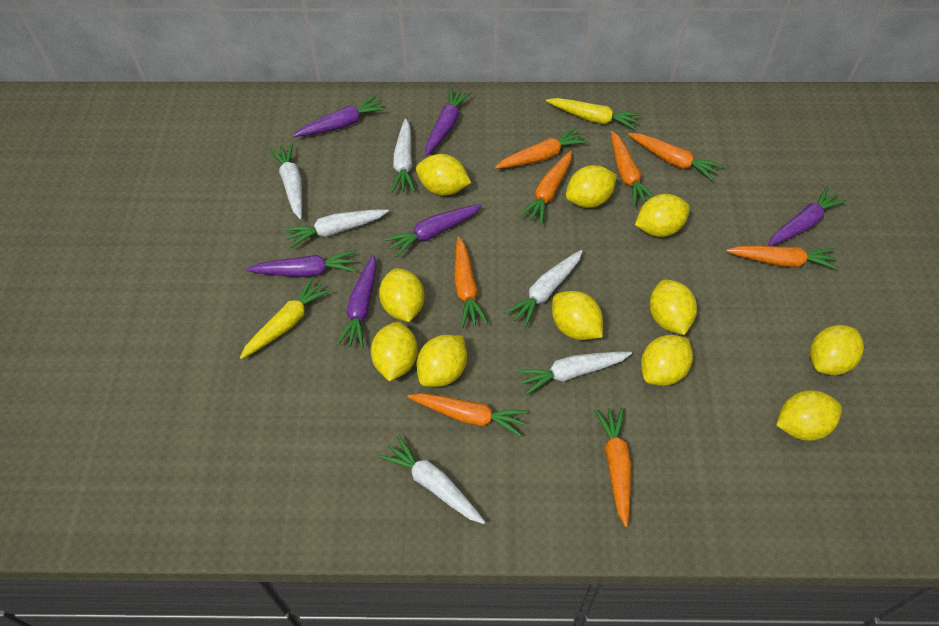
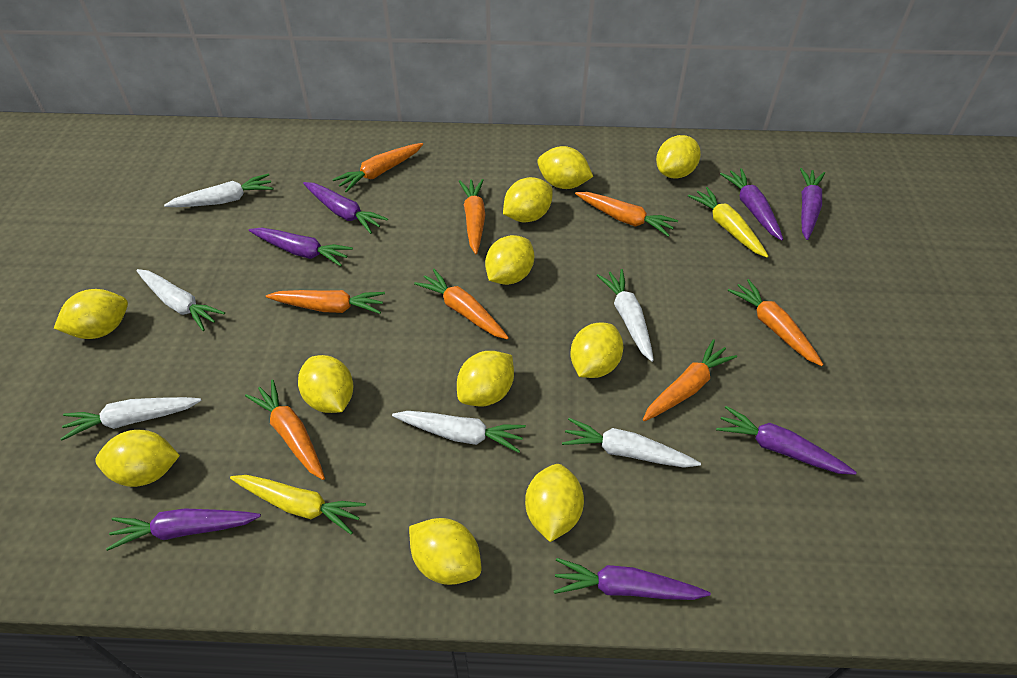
purple carrot: [246,250,356,277] [294,95,386,137] [336,254,377,348] [384,204,482,257] [426,87,471,156] [768,187,847,246] = 6 -> [106,508,261,551] [249,228,353,266] [303,182,388,234] [554,558,711,600] [716,406,857,475] [720,168,783,241] [800,168,825,240] = 7

